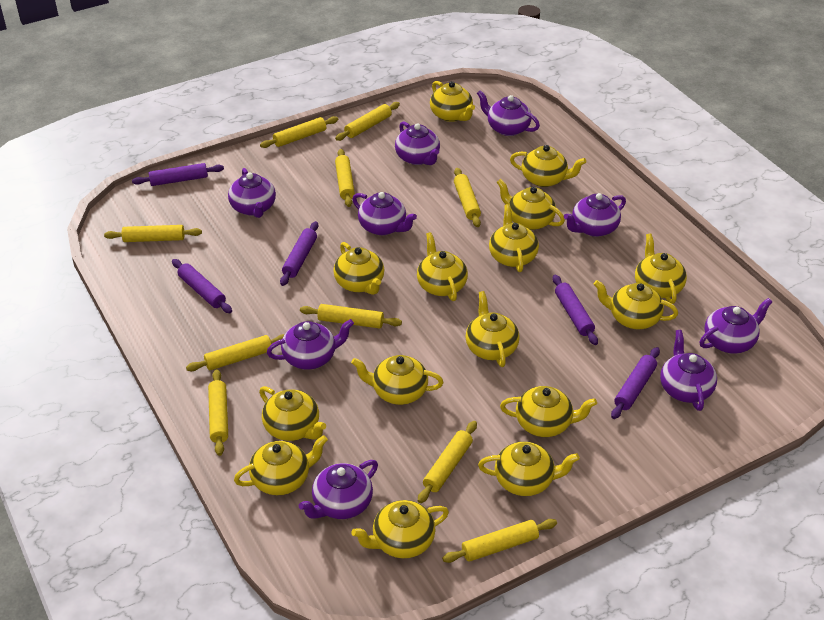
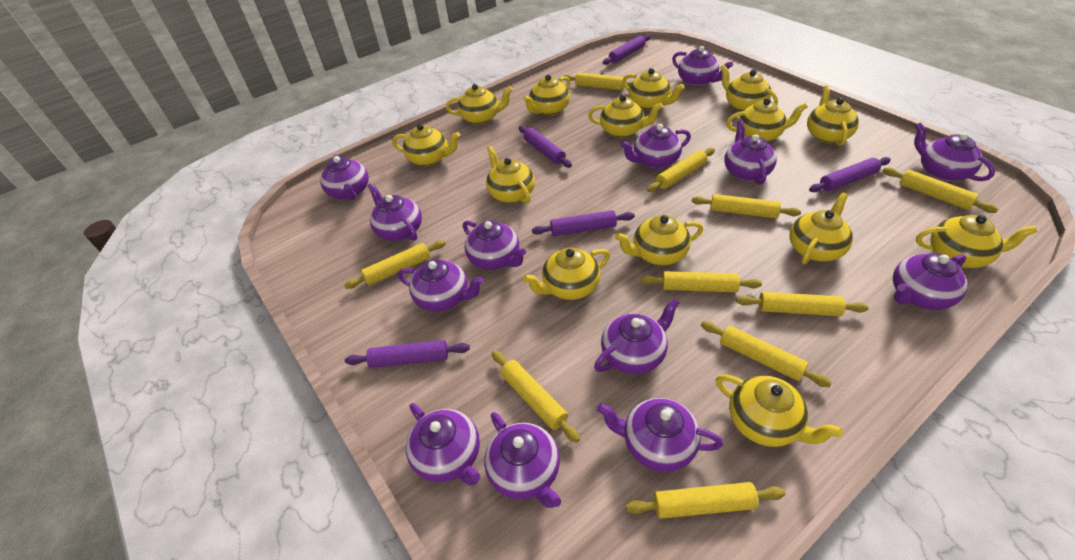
purple teapot: [228,168,276,218] [267,319,354,370] [299,460,378,519] [352,192,417,235] [395,121,440,165] [477,90,540,136] [564,193,626,237] [660,330,717,411] [699,298,772,354] = 9 -> [320,154,369,200] [368,183,422,241] [398,260,484,312] [406,403,480,486] [463,221,526,270] [484,412,561,508] [594,298,680,374] [597,398,723,472] [620,124,691,169] [672,46,733,87] [724,120,777,185] [893,253,968,310] [914,122,995,182] = 13
yellow teapot: [234,435,328,495] [259,386,326,441] [333,242,384,295] [351,355,443,405] [351,500,449,558] [417,232,468,301] [430,81,475,122] [465,291,520,367] [478,442,580,496] [489,204,539,272] [497,179,565,230] [500,386,597,437] [510,145,586,187] [594,280,678,329] [635,233,687,304] = 15 -> [392,124,460,166] [446,84,513,124] [486,146,535,204] [523,75,570,115] [523,247,610,300] [588,95,663,138] [615,215,703,265] [622,68,685,110] [716,375,843,447] [720,65,778,112] [726,98,807,142] [789,192,853,265] [807,86,859,146] [916,215,1037,268] = 14

